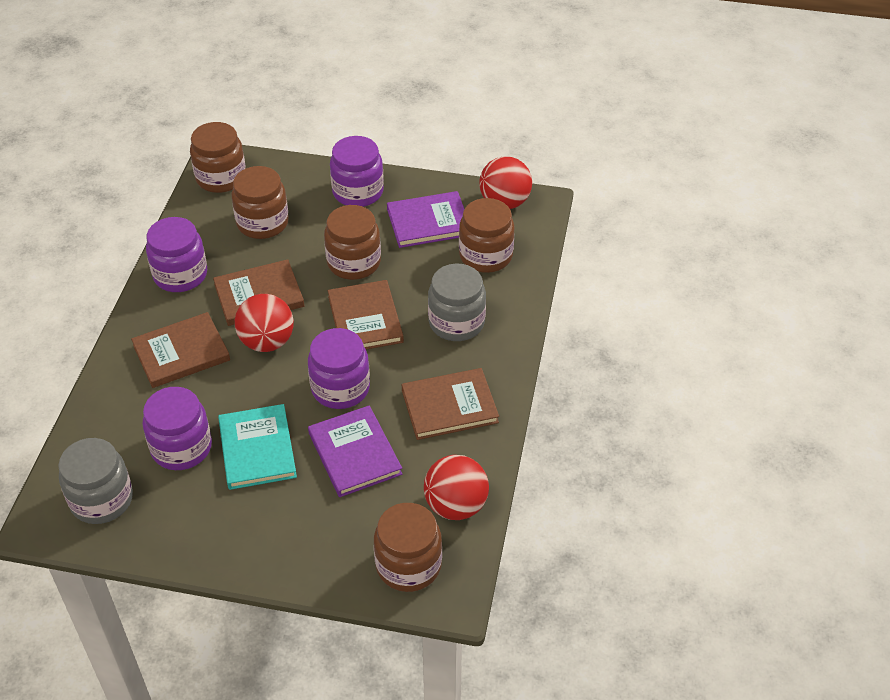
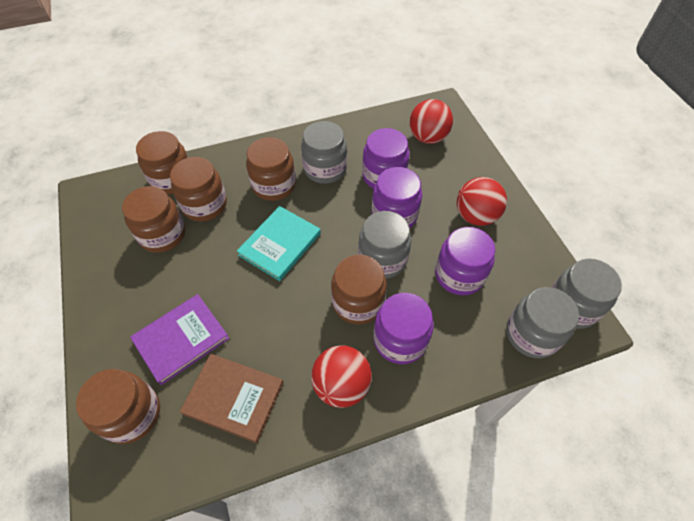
brown book: [131,312,230,388] [213,259,304,326] [328,280,404,349] [402,368,499,440] = 4 -> [180,354,283,443] = 1
brown jar: [190,122,246,193] [232,166,289,239] [324,205,381,280] [374,503,442,592] [459,198,514,273] = 5 -> [76,369,160,444] [122,186,186,253] [136,131,188,194] [170,157,227,222] [246,137,296,201] [331,254,387,324] = 6
grey jar: [58,438,133,524] [428,264,486,341] = 2 -> [301,121,347,184] [358,211,411,278] [506,287,579,358] [552,259,622,329] = 4
purple book: [308,405,402,497] [387,191,464,248] = 2 -> [130,294,229,385] = 1

